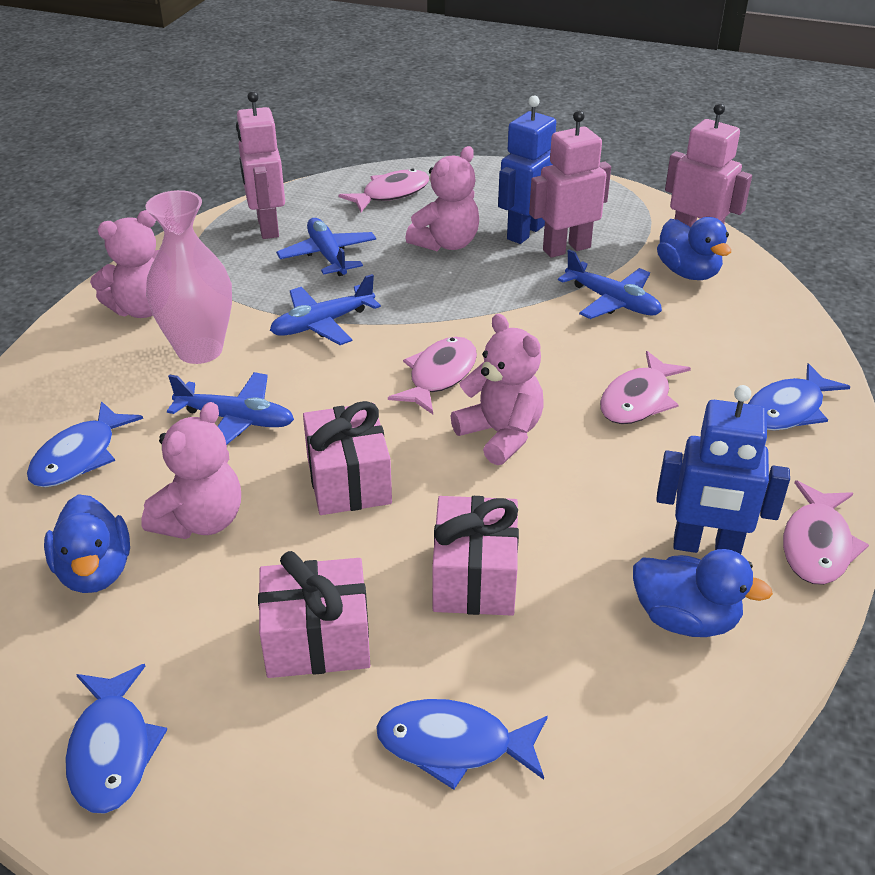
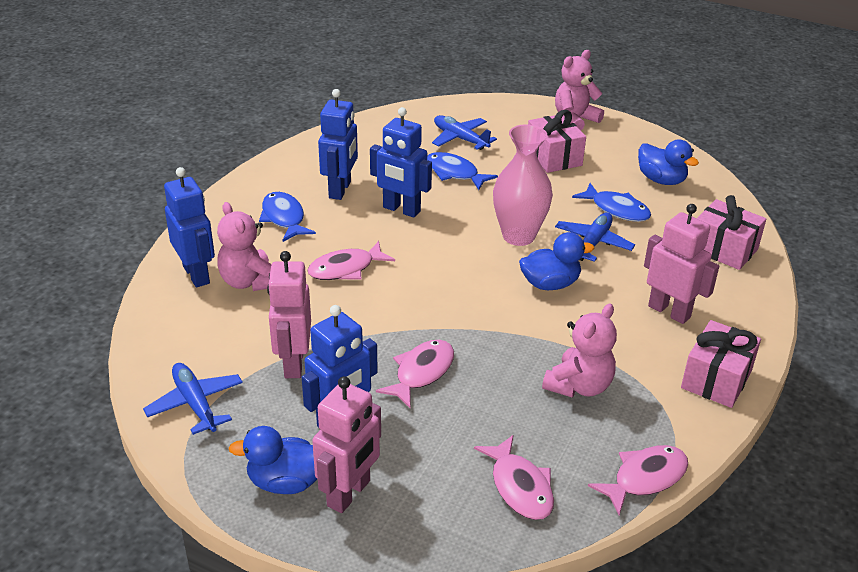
blue fish: [27,401,143,487] [65,664,167,814] [376,699,548,790] [748,363,850,431] = 4 -> [259,192,316,242] [427,152,498,190] [572,183,651,222] = 3
blue plane: [167,372,294,445] [270,274,381,345] [276,218,376,276] [558,249,662,319] = 4 -> [143,363,243,435] [432,115,497,150] [555,212,635,262] = 3
blue robot: [498,96,556,244] [656,385,790,554] = 2 -> [164,167,215,287] [302,305,378,427] [318,89,358,200] [370,107,432,218] = 4
pink teddy bear: [90,210,159,318] [141,402,241,539] [406,146,479,251] [451,314,544,465] = 4 -> [217,202,272,291] [542,304,617,397] [555,50,604,130] = 3

